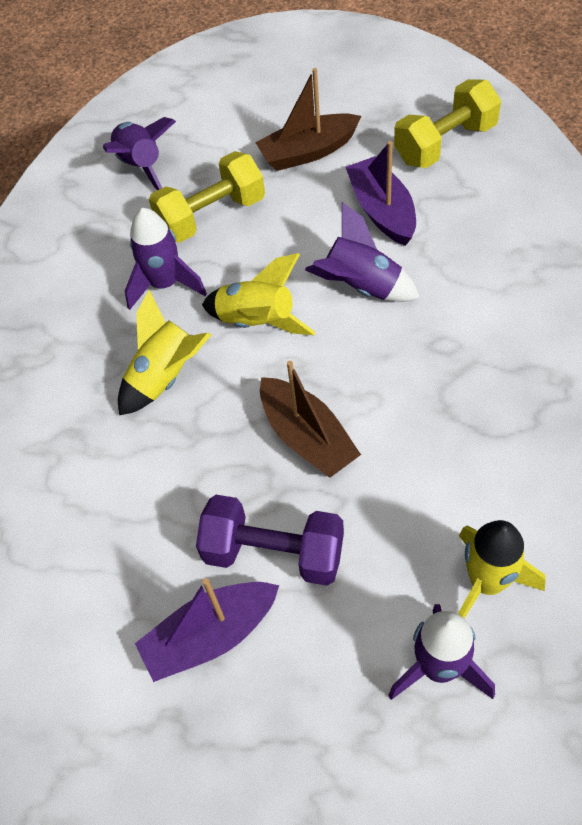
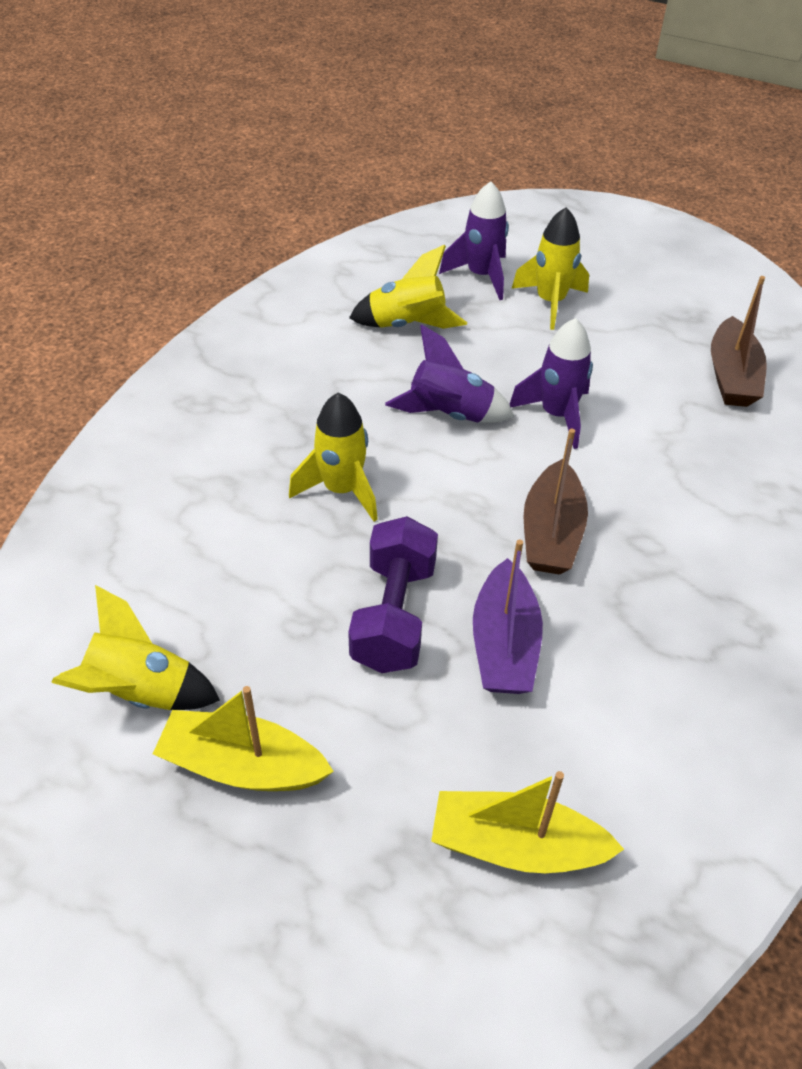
purple boat: [135,578,279,682] [346,141,416,246] = 2 -> [473,539,543,694] = 1
purple rocket: [103,117,176,191] [125,208,207,310] [305,202,420,302] [388,604,495,700] = 4 -> [385,324,514,423] [439,181,509,300] [509,318,593,449] = 3
yellow boat: none = 0 -> [153,686,334,791] [431,771,624,873] = 2
yellow dumbbell: [149,151,265,243] [394,79,501,168] = 2 -> none = 0
yellow rocket: [118,290,211,415] [202,253,316,335] [458,520,546,618] = 3 -> [51,585,220,710] [289,392,378,522] [349,245,467,329] [512,207,589,330] = 4

